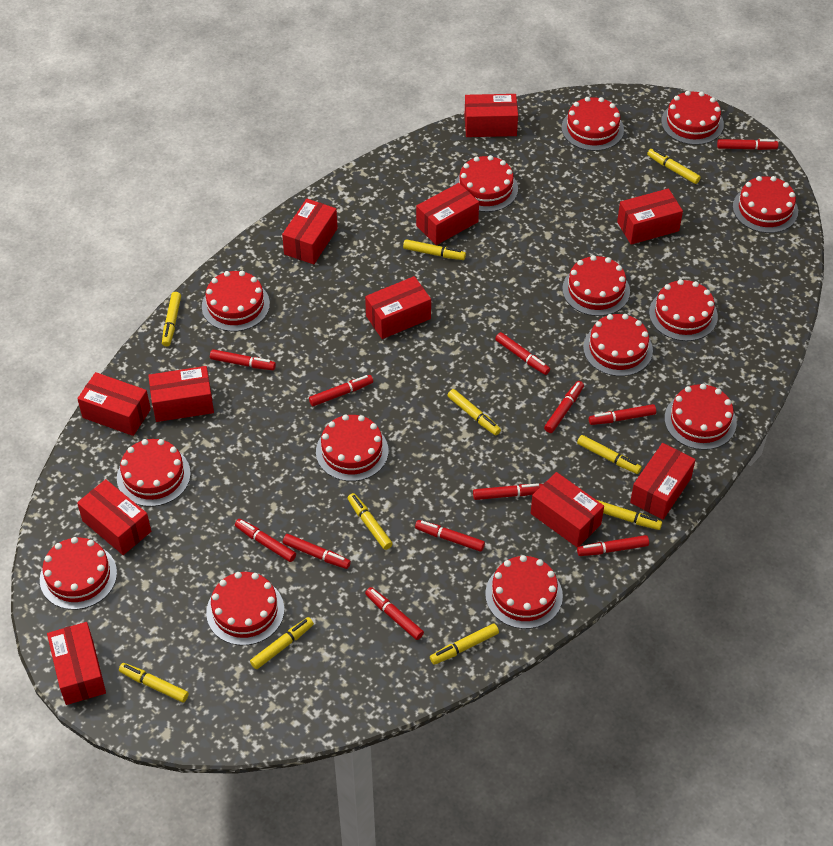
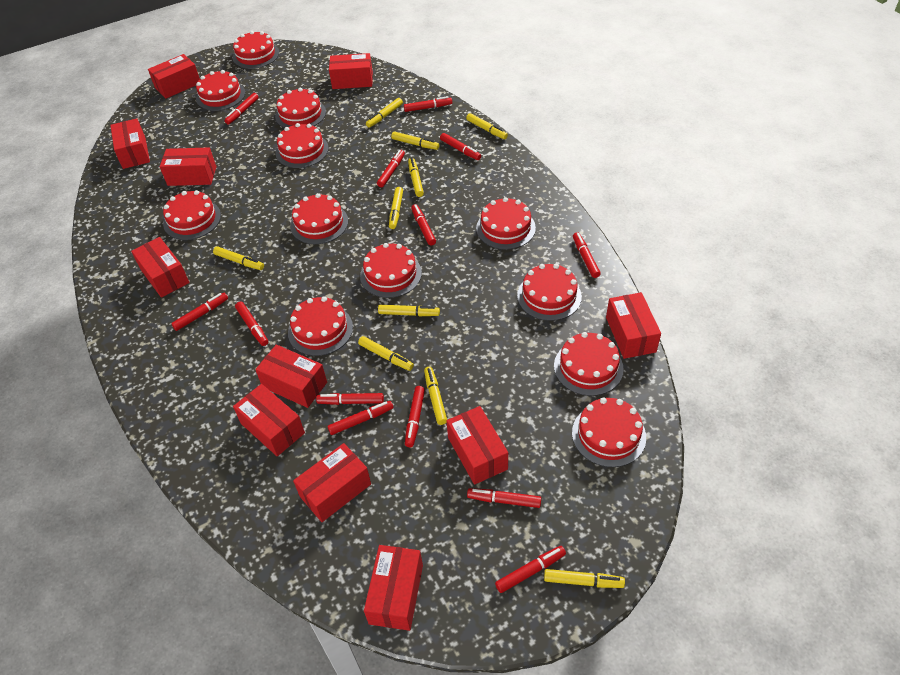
red cake: [40,537,117,610] [117,439,191,507] [202,271,270,331] [206,572,284,645] [316,414,388,481] [454,155,518,212] [485,555,563,629] [561,97,624,151] [562,255,630,316] [583,314,653,376] [649,279,718,341] [661,91,724,145] [664,384,737,450] [733,176,798,233] = 14 -> [163,190,221,240] [196,70,245,111] [232,31,279,69] [275,88,326,128] [275,123,329,168] [288,296,353,356] [290,193,348,244] [360,243,422,298] [476,197,536,250] [517,264,582,321] [554,332,624,396] [572,397,646,467] = 12
red marker: [210,349,276,370] [235,519,296,562] [283,534,351,569] [309,375,373,406] [365,587,424,640] [415,520,485,552] [473,483,543,500] [495,332,550,375] [544,381,584,433] [577,535,649,556] [589,404,656,425] [717,139,779,150] = 12 -> [171,293,228,331] [225,93,259,125] [235,302,268,346] [316,393,384,405] [328,401,393,435] [377,150,405,187] [404,96,452,112] [405,386,425,447] [411,204,436,246] [440,133,481,160] [467,488,541,508] [495,546,566,593] [573,232,601,278] = 13

